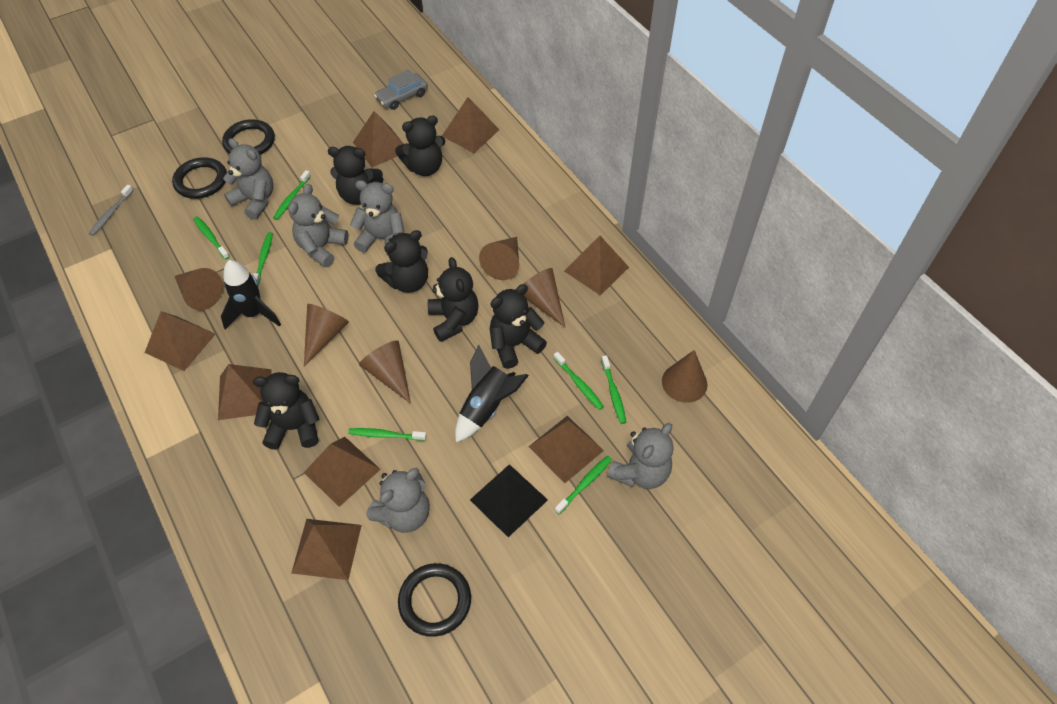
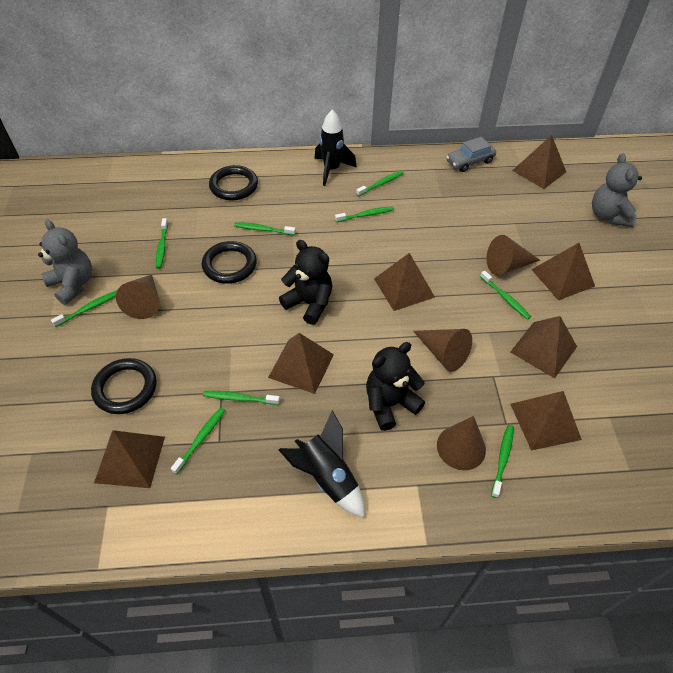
black pyramid: [470,464,548,537] = 1 -> none = 0
black teddy bear: [253,372,320,450] [328,146,383,205] [375,230,428,293] [395,116,446,176] [428,257,479,342] [490,284,547,369] = 6 -> [279,240,332,325] [366,342,425,431] = 2
brown cone: [175,268,223,310] [304,304,349,367] [359,340,411,404] [479,237,519,280] [523,268,566,328] [662,350,707,403] = 6 -> [116,274,160,319] [413,329,472,372] [437,416,486,470] [487,235,540,275] = 4
brown pyramid: [144,311,216,371] [218,364,272,420] [292,519,362,580] [304,437,381,507] [353,111,403,167] [442,97,500,153] [529,416,604,483] [564,236,629,296] = 8 -> [94,430,165,488] [268,333,334,394] [374,253,435,311] [510,391,582,450] [511,316,577,378] [512,135,566,189] [531,243,595,300] = 7
green toothbrush: [193,216,230,260] [253,232,273,285] [273,170,311,220] [348,428,427,441] [554,352,604,410] [555,456,612,515] [601,355,626,424] = 7 -> [51,290,117,327] [156,218,168,269] [171,407,225,474] [203,391,280,405] [234,222,296,235] [335,206,394,222] [356,171,404,196] [480,271,531,320] [491,425,514,498] = 9
grey teddy bear: [223,138,273,220] [288,184,349,267] [350,180,404,255] [366,468,430,533] [607,423,673,489] = 5 -> [38,219,92,305] [592,153,642,227] = 2
grey toothbrush: [89,184,134,236] = 1 -> none = 0

